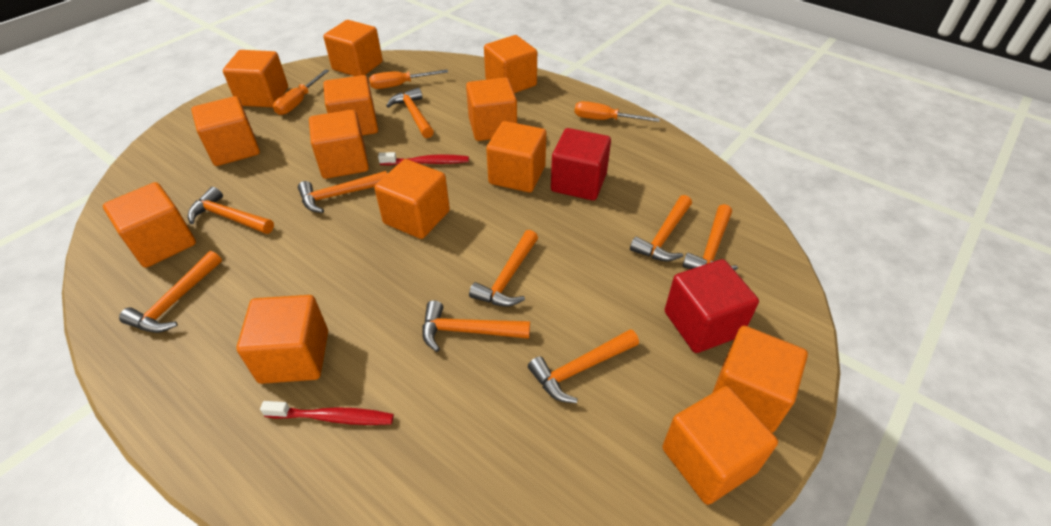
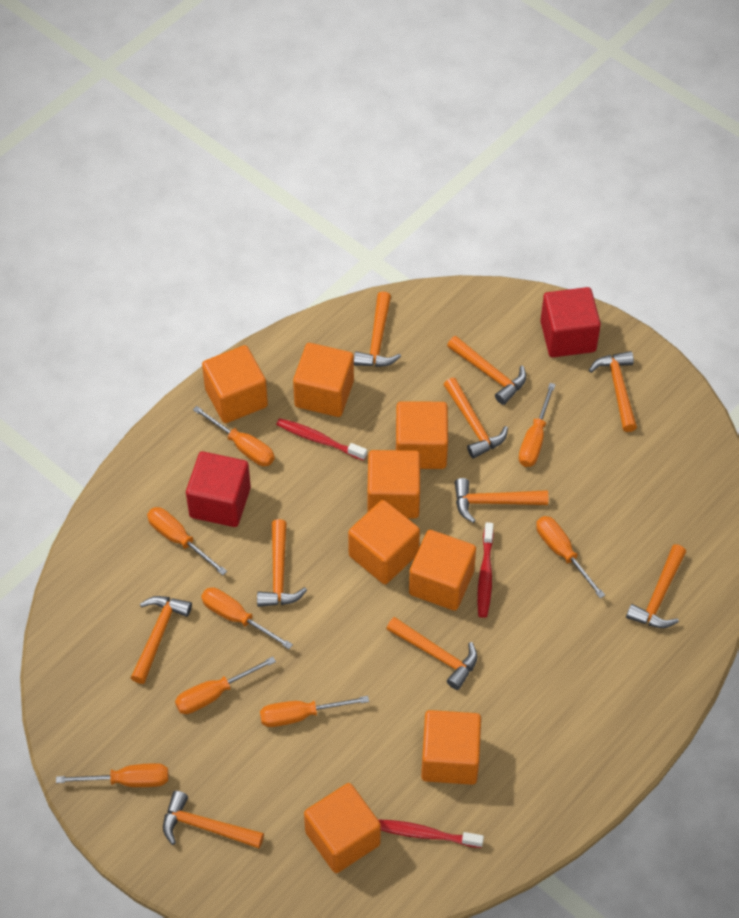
orange cube: [103,182,196,268] [191,96,260,166] [223,50,288,108] [236,295,328,384] [309,110,369,179] [323,20,383,76] [323,75,378,135] [374,159,450,239] [466,78,517,141] [484,35,537,93] [486,121,546,192] [662,386,778,505] [712,326,808,433] = 13 -> [202,345,268,423] [293,343,354,417] [304,783,381,873] [348,500,420,584] [368,450,420,519] [396,401,448,469] [409,530,476,611] [421,710,481,785] = 8
orange hammer: [119,251,222,333] [188,187,274,234] [298,171,387,213] [386,87,434,138] [422,300,530,352] [469,230,538,307] [528,329,639,403] [630,195,692,261] [683,204,738,271] = 9 -> [131,596,192,684] [163,791,264,849] [257,519,307,607] [354,291,401,367] [387,617,477,690] [444,378,508,458] [447,336,526,405] [455,478,548,523] [589,351,637,432] [626,544,686,628] = 10
orange screwdriver: [273,69,329,115] [369,69,448,89] [575,101,660,122] = 3 -> [56,763,169,787] [147,507,227,575] [175,656,276,714] [193,406,275,466] [201,587,293,649] [260,696,369,727] [519,383,556,467] [536,516,605,598] = 8
red toothbrush: [260,401,394,425] [378,152,469,165] = 2 -> [276,418,367,461] [378,819,484,848] [477,522,494,618] = 3

